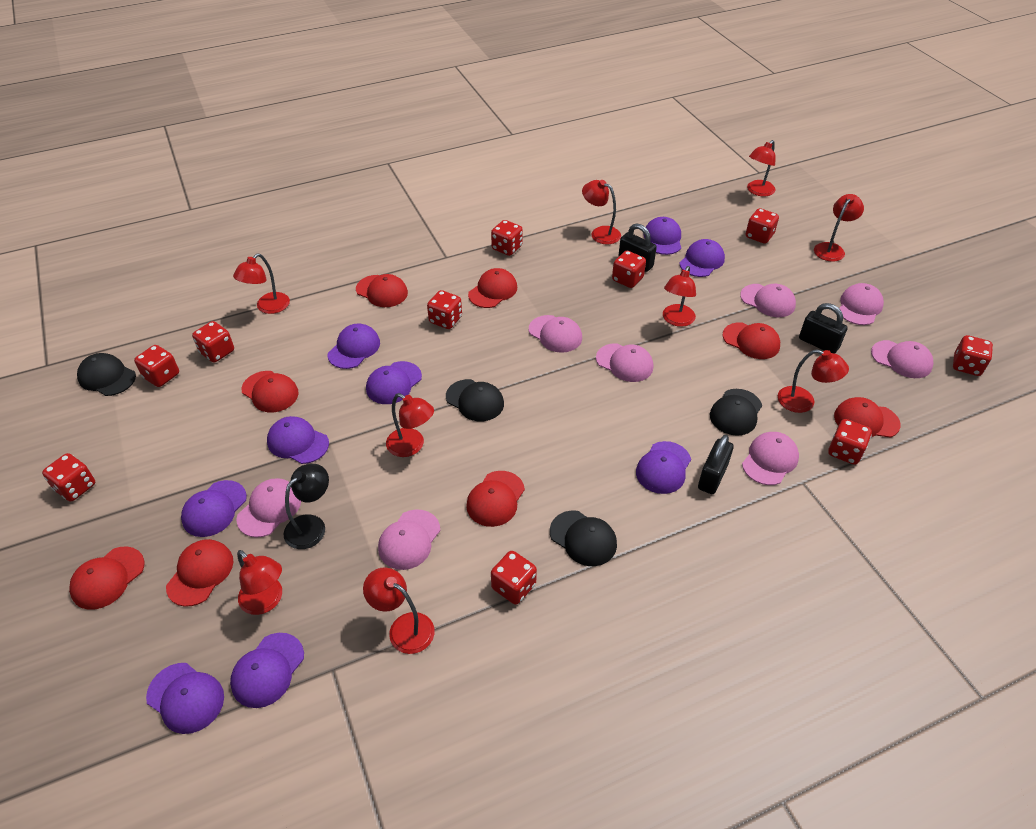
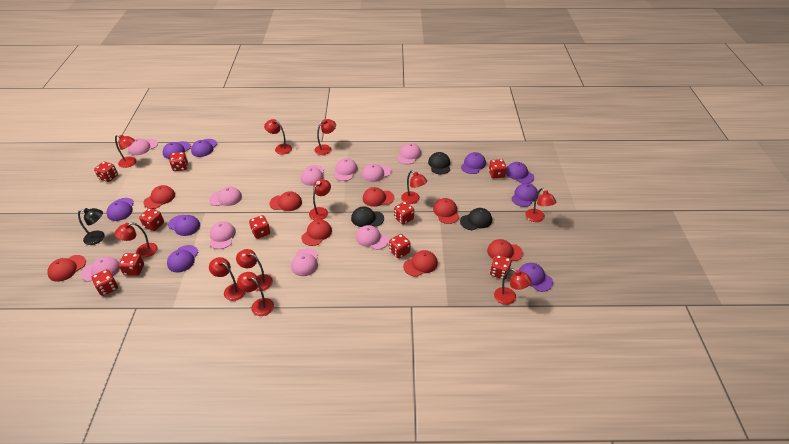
black cap: [77,353,136,396] [446,379,504,421] [550,510,617,566] [710,389,762,436] = 4 -> [351,206,384,227] [428,152,450,175] [460,208,492,230] = 3
black padlock: [618,223,657,272] [698,435,734,494] [799,303,848,354] = 3 -> none = 0
pink cap: [236,478,301,538] [378,509,440,570] [529,315,582,353] [596,343,653,382] [740,284,796,317] [742,432,799,485] [840,283,884,325] [871,340,934,378] = 8 -> [81,256,120,282] [128,138,158,155] [209,186,242,206] [210,221,236,249] [291,248,318,276] [301,165,324,186] [334,158,358,181] [356,225,389,250] [362,164,392,182] [397,143,421,164] = 10
red lamp: [233,254,290,314] [237,550,282,615] [363,567,435,654] [386,393,434,457] [582,180,621,244] [663,266,696,327] [747,140,776,197] [778,349,849,413] [814,194,864,262] = 9 -> [115,135,136,168] [115,222,158,258] [209,257,246,301] [236,249,273,291] [237,272,274,316] [264,119,292,155] [309,179,331,220] [314,119,336,155] [401,170,427,204] [494,269,532,305] [525,188,556,222] = 11

